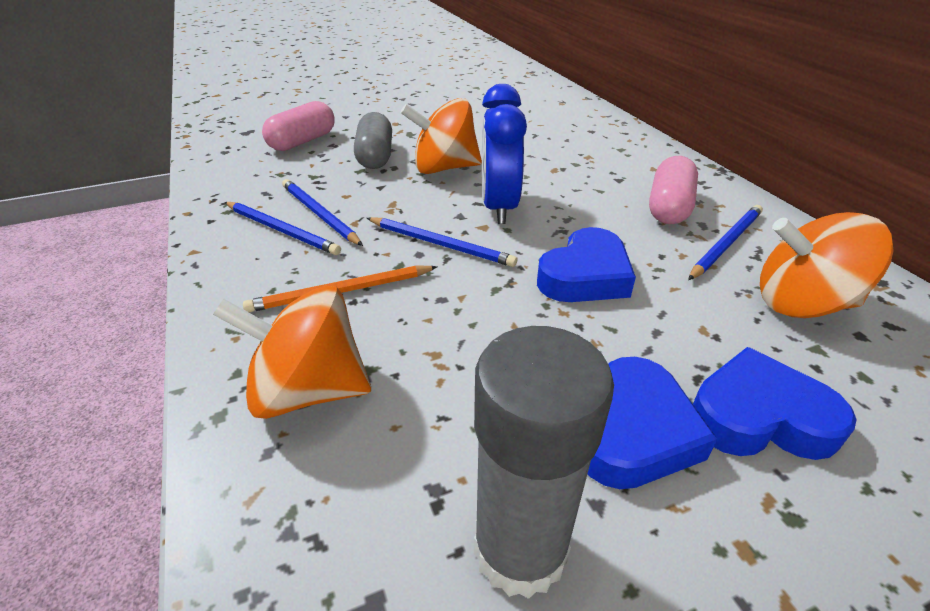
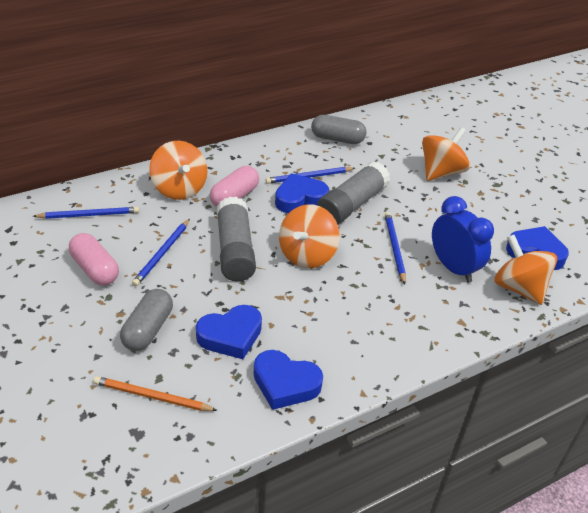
blue heart: [537,227,636,302] [588,357,717,489] [693,347,857,460] = 3 -> [196,305,262,359] [254,350,323,410] [275,173,329,213] [506,226,569,270] = 4
grey capsule: [354,112,392,169] = 1 -> [120,289,173,351] [311,115,366,144] = 2
grey glue stick: [474,326,614,599] = 1 -> [216,197,256,281] [317,161,390,225] = 2
orange spinning top: [213,286,371,419] [400,98,482,174] [760,212,894,318] = 3 -> [149,141,207,200] [279,204,340,268] [422,127,470,181] [494,235,557,305] = 4

